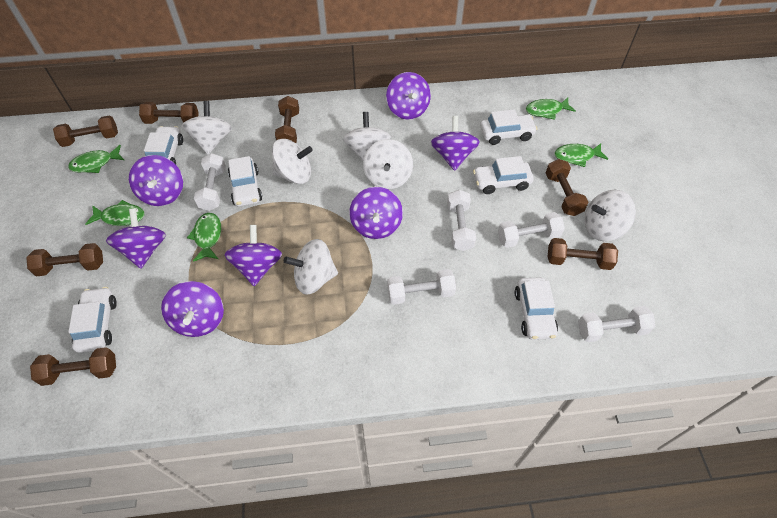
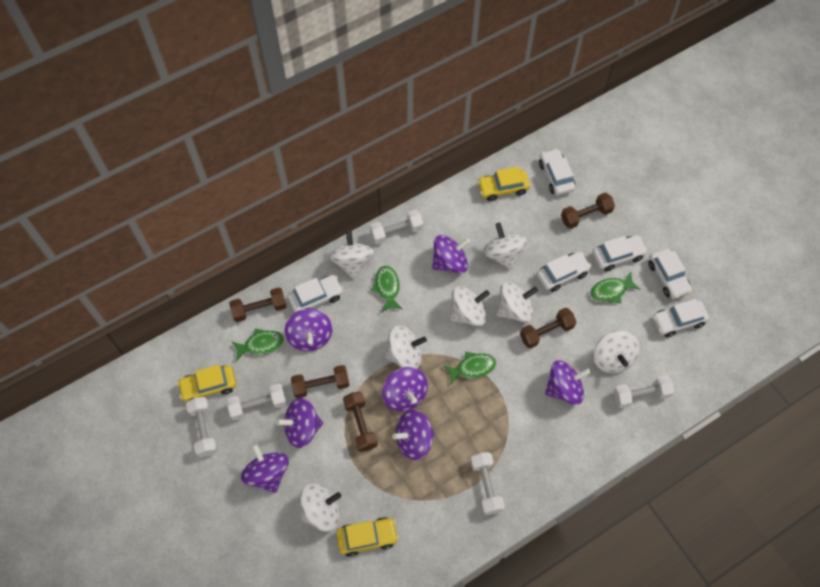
brown dumbbell: [26,243,103,276] [30,347,116,386] [53,115,118,147] [139,102,199,124] [275,96,299,143] [546,159,588,216] [548,238,618,270] = 7 -> [229,288,287,322] [291,365,349,398] [343,392,378,452] [520,308,576,349] [561,193,615,229] = 5
green fish: [68,145,124,173] [85,200,145,226] [187,213,221,262] [526,98,576,120] [554,143,608,167] = 5 -> [231,329,284,361] [371,266,402,312] [443,352,496,385] [590,272,640,303] = 4
white spinning top: [182,101,232,155] [272,139,313,184] [284,239,338,295] [343,112,391,161] [363,139,413,189] [584,190,636,241] = 6 -> [300,483,341,531] [329,230,374,279] [385,325,427,368] [450,286,490,326] [483,223,527,270] [496,282,538,322] [593,330,640,373] = 7
yellow car: none = 0 -> [177,364,236,402] [336,517,399,557] [477,166,530,201] = 3

